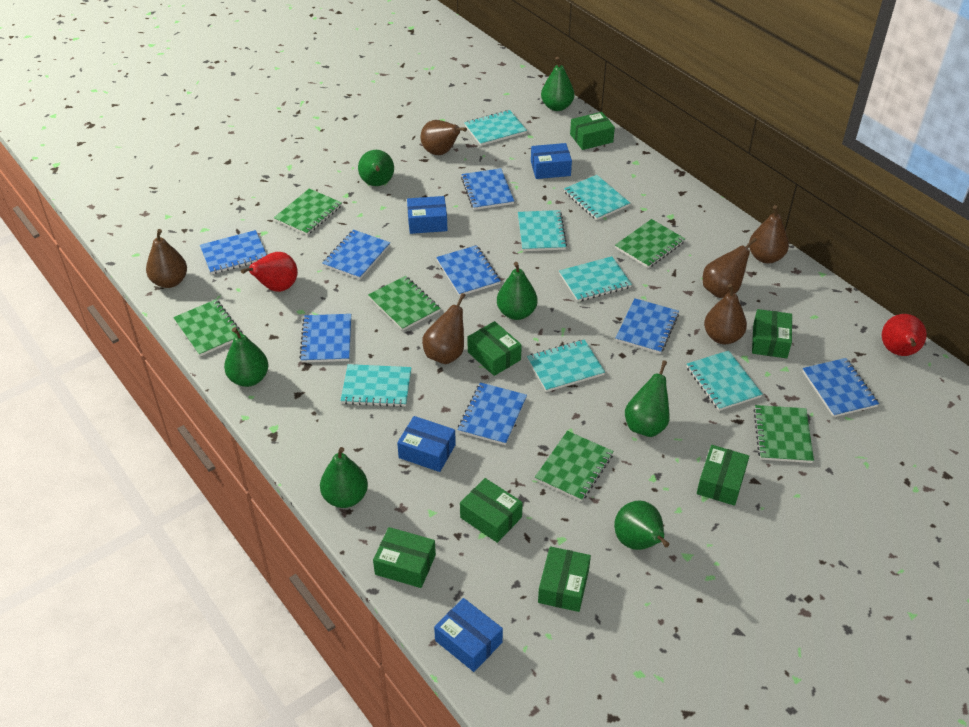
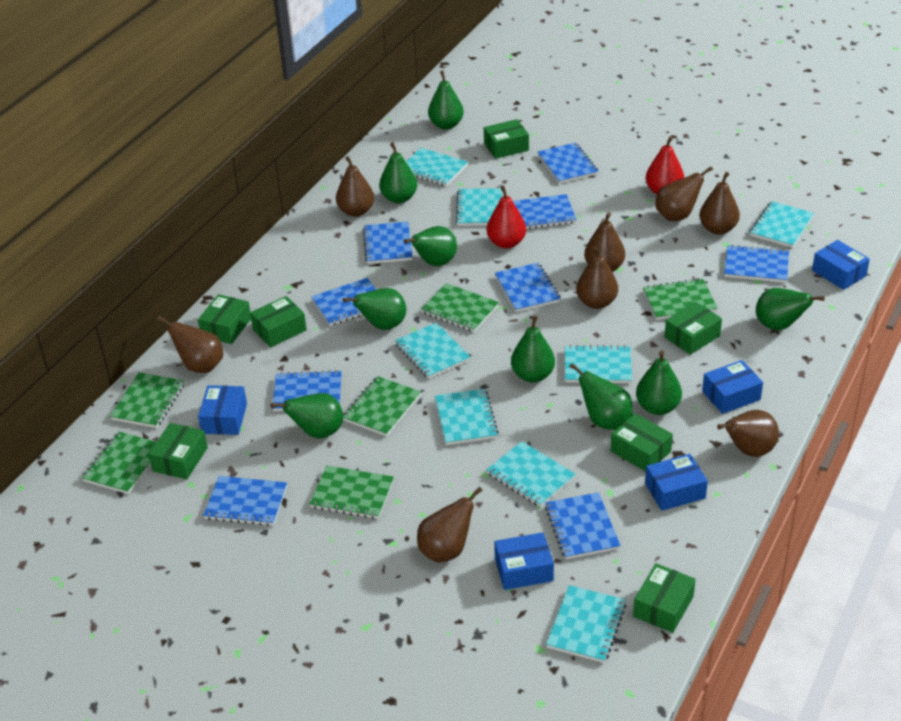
blue box: [397,416,456,472] [407,196,447,234] [434,598,503,672] [531,143,572,179] = 4 -> [198,385,247,435] [494,532,554,590] [645,454,708,511] [702,360,763,414] [812,240,870,290] = 5
blue notebook: [200,230,267,275] [299,314,351,363] [322,230,390,279] [436,245,501,296] [458,382,527,445] [461,168,514,210] [616,298,679,354] [802,358,879,417] = 8 -> [203,476,287,526] [272,370,342,411] [311,278,376,326] [363,222,413,264] [495,263,560,312] [513,194,577,229] [538,143,598,184] [545,492,621,559] [724,245,789,283] = 9
brown pear: [146,229,187,288] [420,120,467,155] [422,293,466,364] [703,237,757,298] [704,284,747,344] [749,205,789,263] = 6 -> [157,316,223,373] [336,156,374,217] [417,487,483,562] [576,246,618,309] [584,212,625,272] [655,166,713,221] [699,172,740,234] [717,410,779,457] = 8
green pear: [224,327,268,387] [320,447,368,508] [358,150,394,186] [497,262,537,320] [541,57,574,111] [614,500,670,550] [625,360,670,437] = 7 -> [270,393,343,439] [343,288,406,330] [379,142,417,203] [404,226,457,266] [428,71,464,130] [511,315,555,383] [569,363,633,430] [636,351,682,415] [756,288,825,330] = 9
turquoise notebook: [340,364,412,407] [464,110,527,146] [518,210,567,251] [527,339,605,392] [559,256,632,302] [564,175,630,220] [687,350,763,411] = 7 -> [395,323,470,379] [406,148,468,186] [435,389,498,445] [456,188,502,226] [487,441,576,507] [546,585,626,663] [565,345,632,383] [750,201,814,248] = 8

